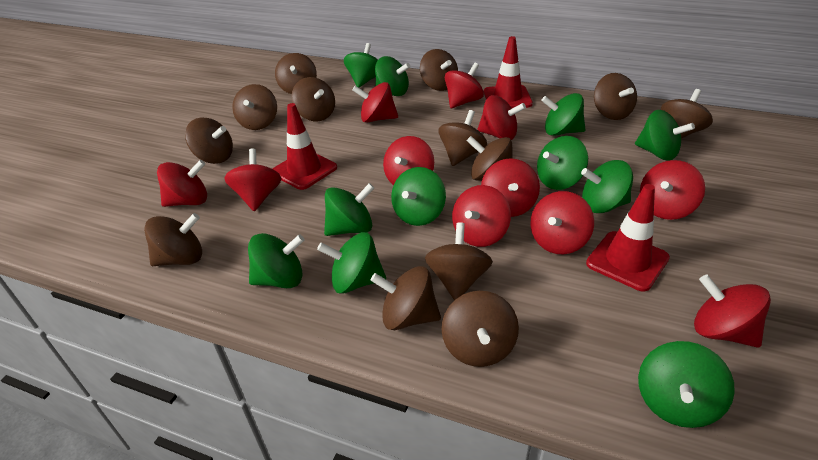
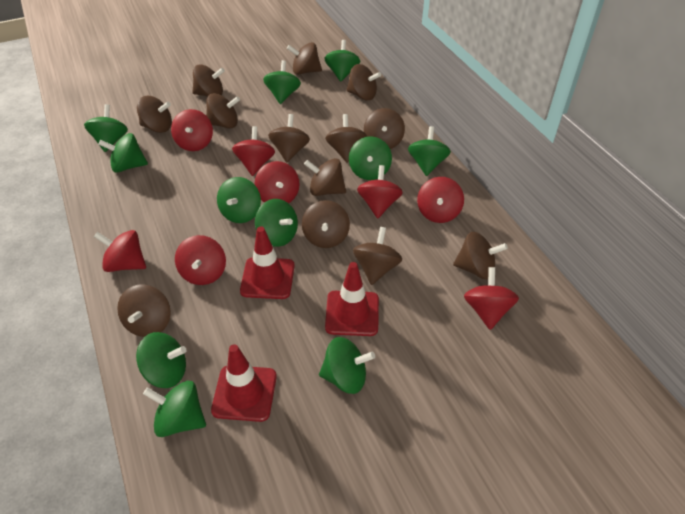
red spinning top: [157,160,207,207] [224,149,282,211] [352,82,398,123] [383,136,434,185] [445,63,484,108] [452,185,511,247] [477,95,526,140] [481,158,540,217] [530,191,594,254] [640,160,705,220] [694,275,771,348] = 11 -> [94,230,146,272] [171,109,213,151] [175,235,226,285] [232,126,275,176] [254,161,300,203] [357,165,403,218] [417,177,464,223] [464,267,519,330] = 8

